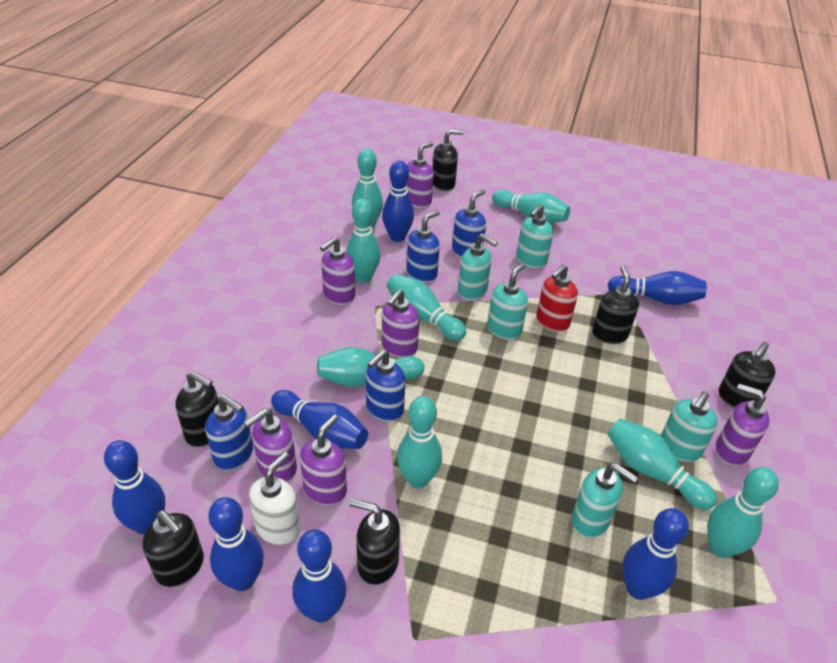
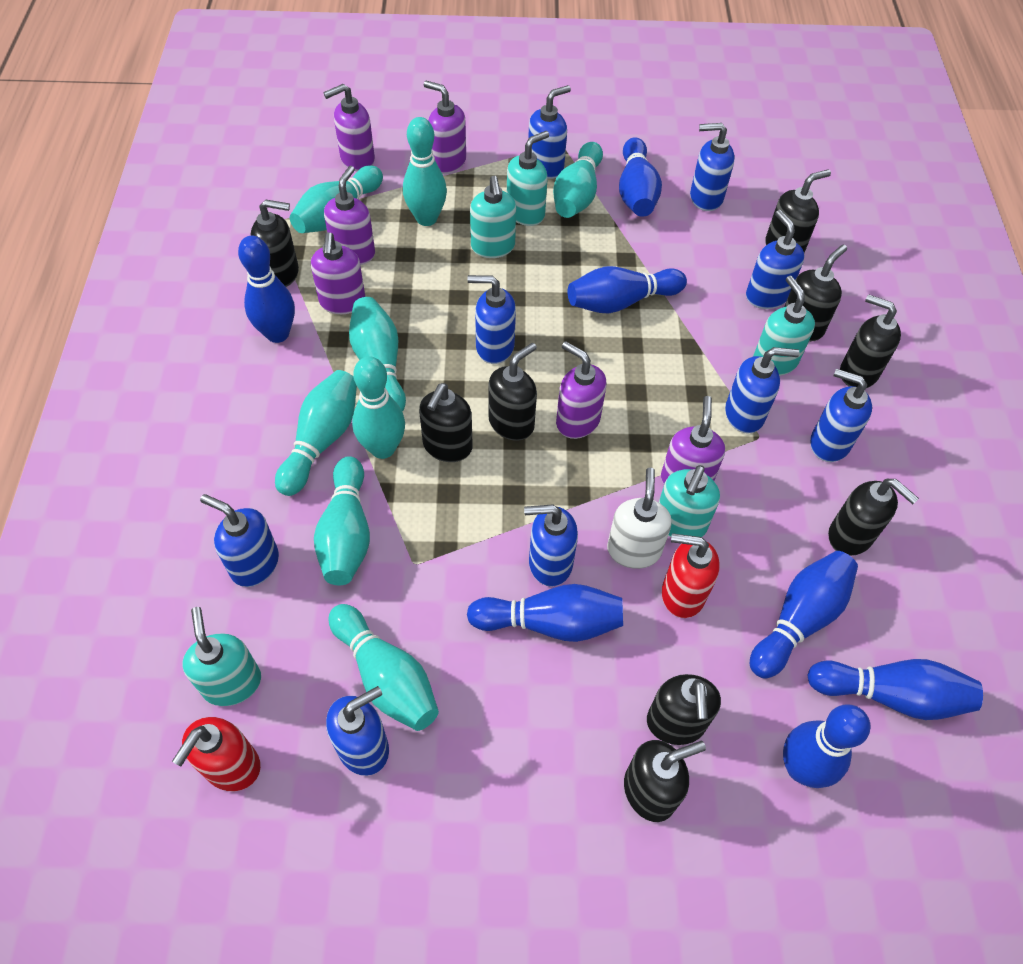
black soap dispenser: [142,511,204,587] [175,372,219,447] [350,499,400,585] [433,129,464,191] [592,265,639,344] [718,342,776,408] = 6 -> [251,199,299,287] [419,383,473,462] [488,343,537,441] [624,740,706,822] [647,674,721,745] [765,169,831,253] [784,245,847,342] [828,479,919,556] [840,294,901,388] = 9
blue soap dispenser: [205,395,253,471] [366,350,405,421] [407,210,440,283] [452,189,486,258] = 4 -> [200,494,279,587] [326,686,389,776] [467,275,516,364] [524,504,578,587] [528,85,571,179] [690,123,735,211] [725,347,799,434] [746,210,804,309] [810,369,872,462] = 9
red soap dispenser: [536,264,578,332] = 1 -> [172,717,261,791] [662,533,720,618] = 2

